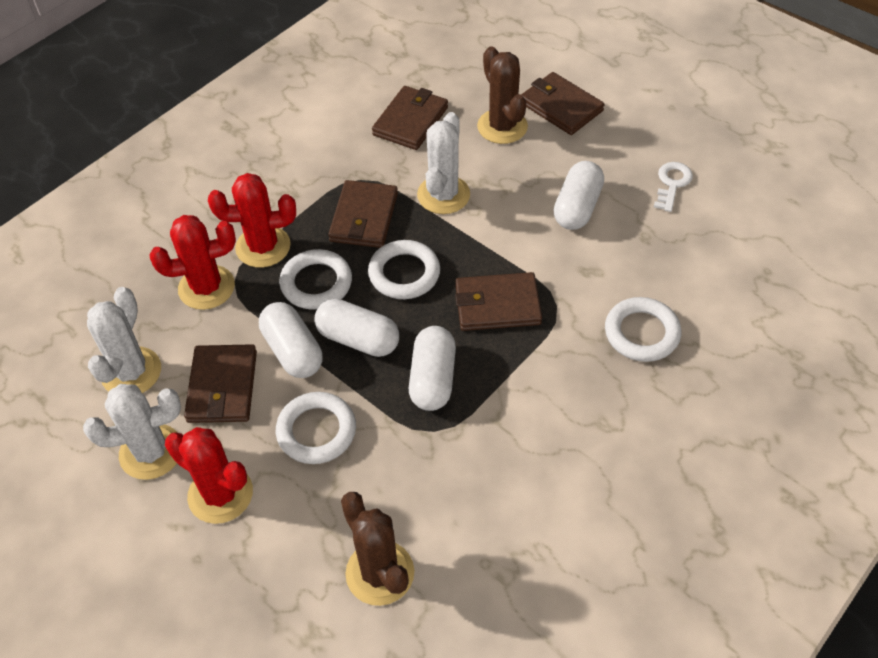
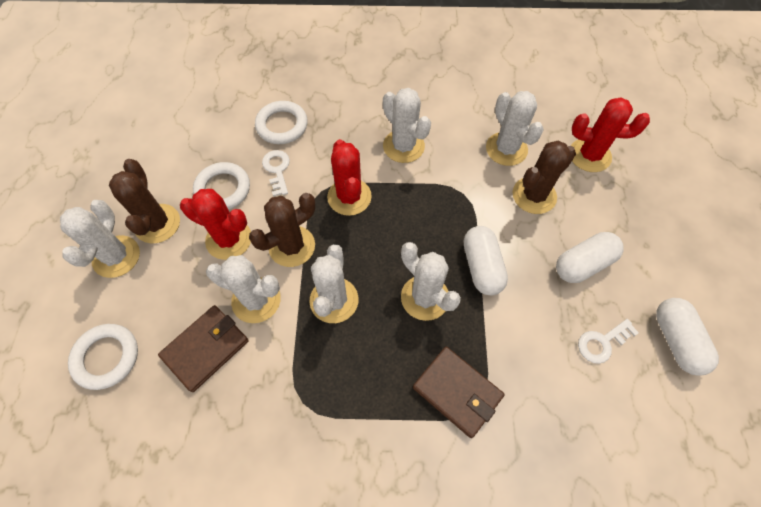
brown cactus: [341,492,414,606] [477,46,528,144] = 2 -> [109,159,180,243] [249,193,315,267] [513,141,576,214] = 3
brown wallet: [184,344,257,423] [328,180,398,248] [372,86,448,150] [455,272,542,331] [521,72,604,135] = 5 -> [158,305,249,392] [413,347,505,438] = 2
white cactus: [83,384,181,480] [87,287,161,393] [417,112,470,214] = 3 -> [60,200,140,278] [206,255,281,323] [309,244,359,323] [383,88,431,163] [401,242,461,321] [486,91,544,166] = 6
white capsule: [259,302,323,378] [314,299,399,357] [409,326,456,411] [554,161,604,230] = 4 -> [464,226,508,295] [556,232,624,283] [656,298,719,376] = 3
white key: [654,162,693,212] = 1 -> [262,150,290,197] [578,319,639,364] = 2
white ring: [276,392,356,464] [279,249,352,310] [368,240,440,299] [605,297,681,362] = 4 -> [68,324,138,390] [193,162,250,210] [255,101,308,144] = 3

